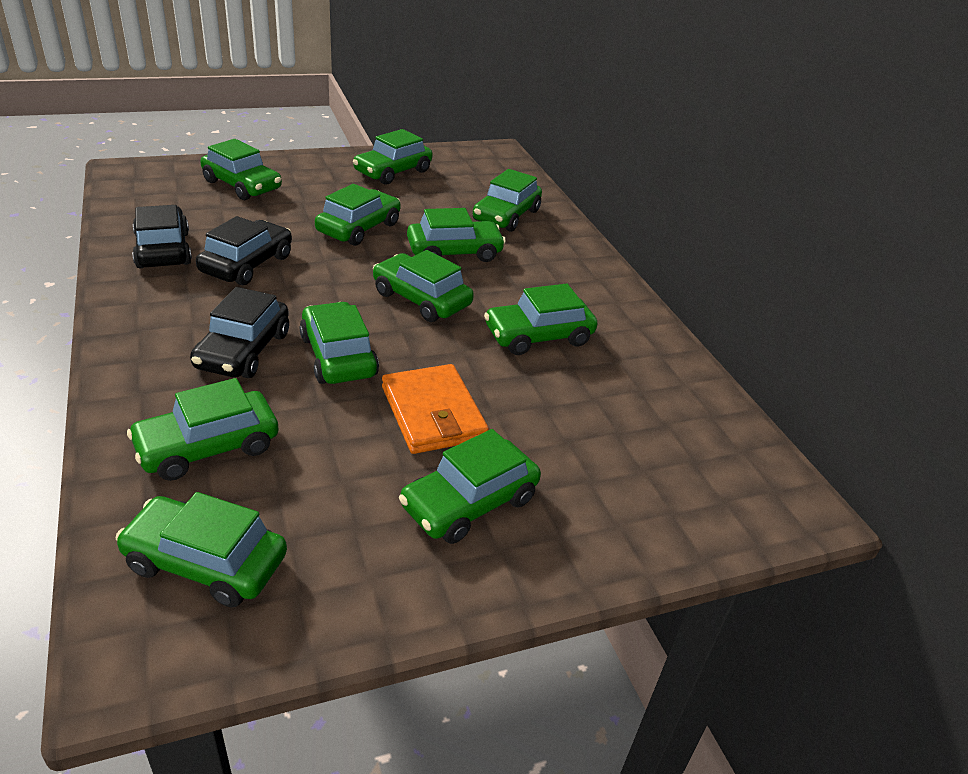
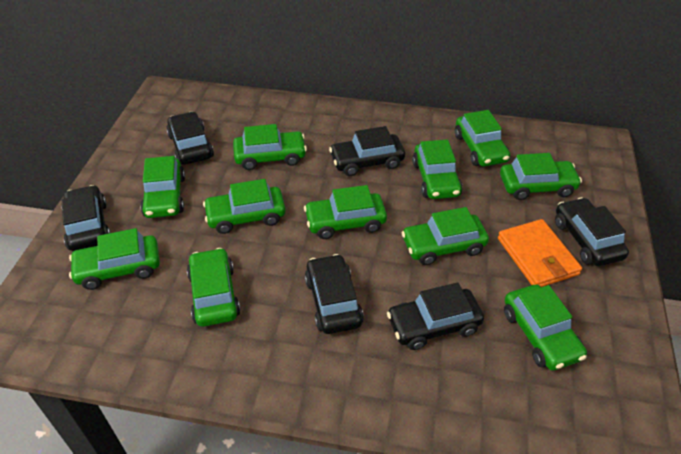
black car: [132,205,192,268] [190,287,289,378] [196,216,292,285] = 3 -> [61,185,111,251] [166,112,214,165] [305,254,364,334] [329,126,405,176] [387,282,484,350] [555,197,629,266] = 6

